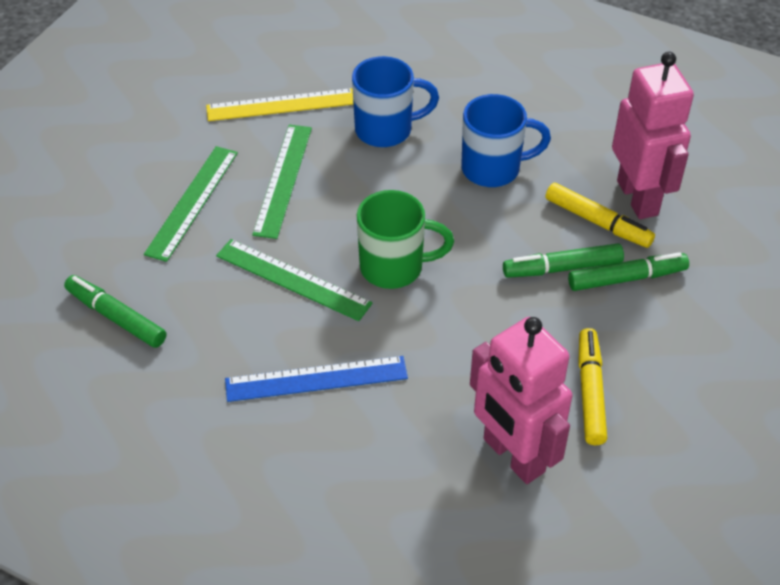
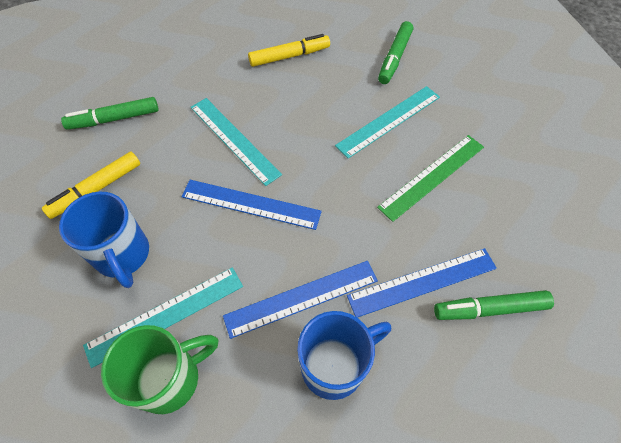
blue ruler: [225,356,408,402] = 1 -> [181,180,322,230] [223,261,378,339] [347,248,497,318] = 3
green ruler: [144,146,238,262] [216,239,373,321] [252,125,312,239] = 3 -> [377,135,484,222] = 1
pink robot: [470,317,572,484] [612,52,694,219] = 2 -> none = 0
turquoise ruler: none = 0 -> [83,267,243,368] [190,98,282,186] [335,86,440,159] = 3
yellow ruler: [206,88,354,121] = 1 -> none = 0

